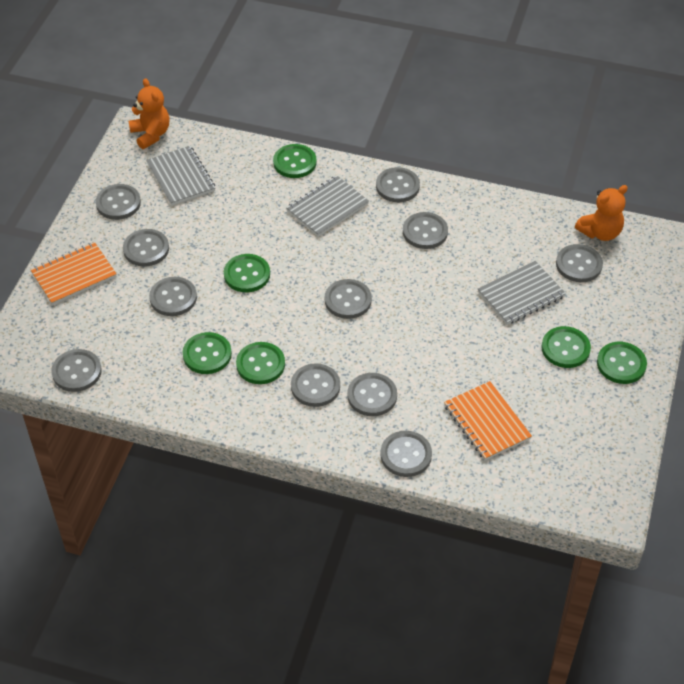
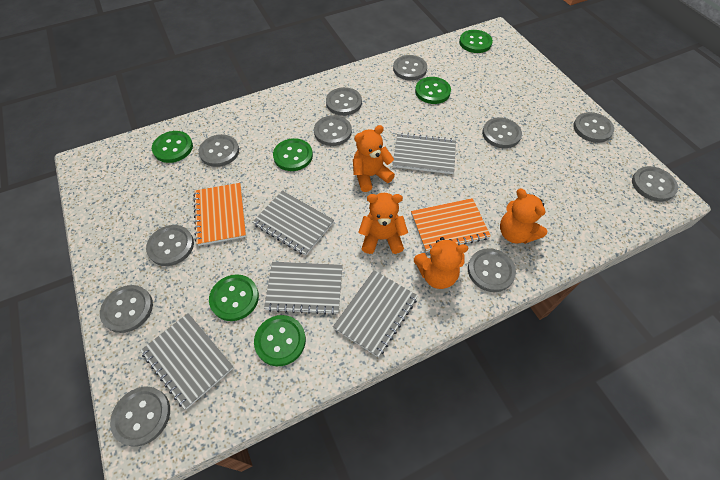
grey notebook: [146,146,215,206] [286,175,369,237] [478,261,566,325] = 3 -> [140,313,234,409] [253,191,334,256] [264,262,343,315] [333,270,418,357] [393,133,456,174] = 5
orange teddy bear: [129,78,169,149] [575,185,628,241] = 2 -> [353,125,395,192] [358,193,408,254] [414,237,468,289] [500,189,547,244] = 4

